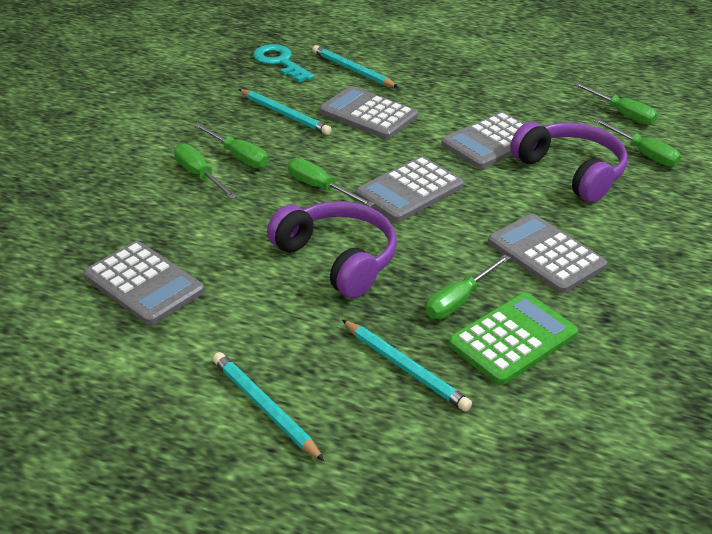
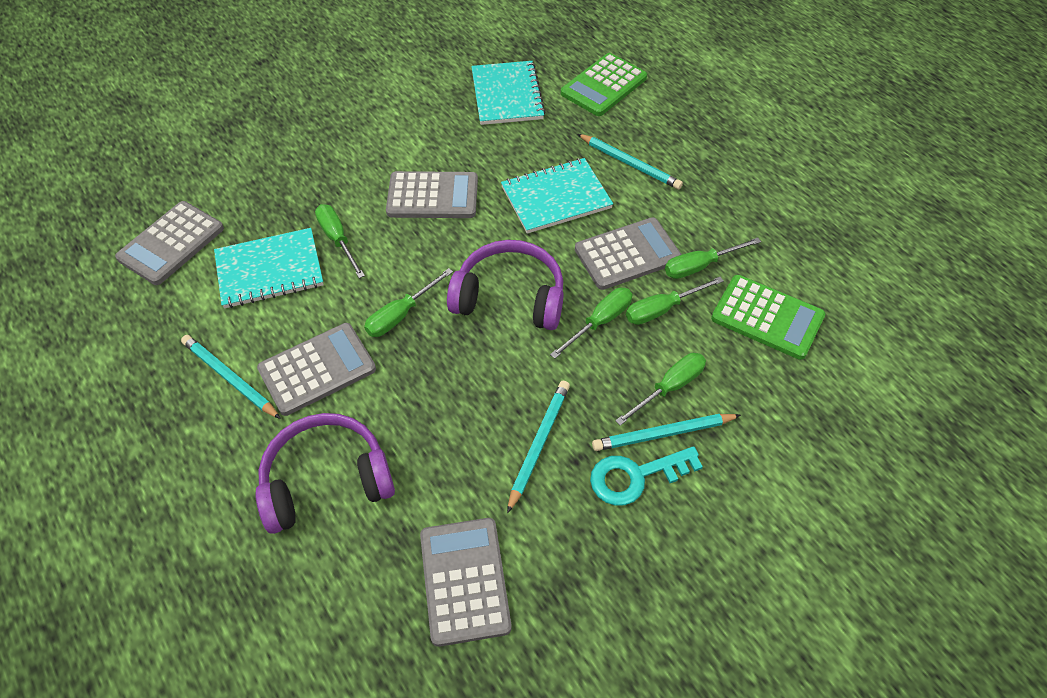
green calculator: [448,293,578,385] = 1 -> [561,53,647,116] [711,275,825,360] = 2
turquoise notebook: none = 0 -> [214,228,324,308] [471,61,546,125] [501,158,613,234] = 3

